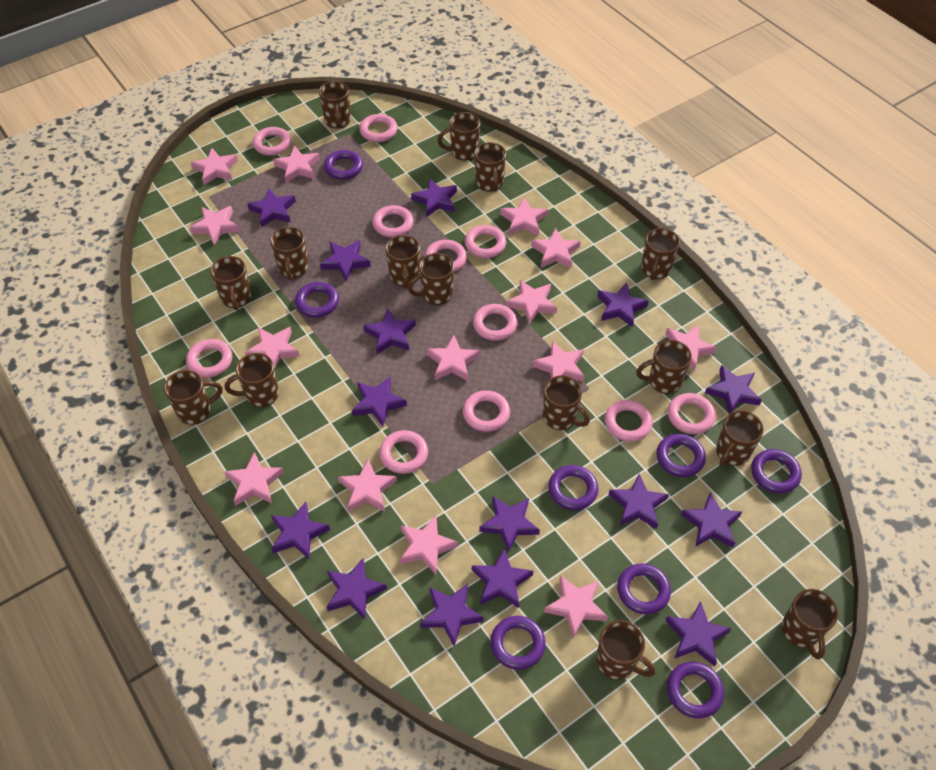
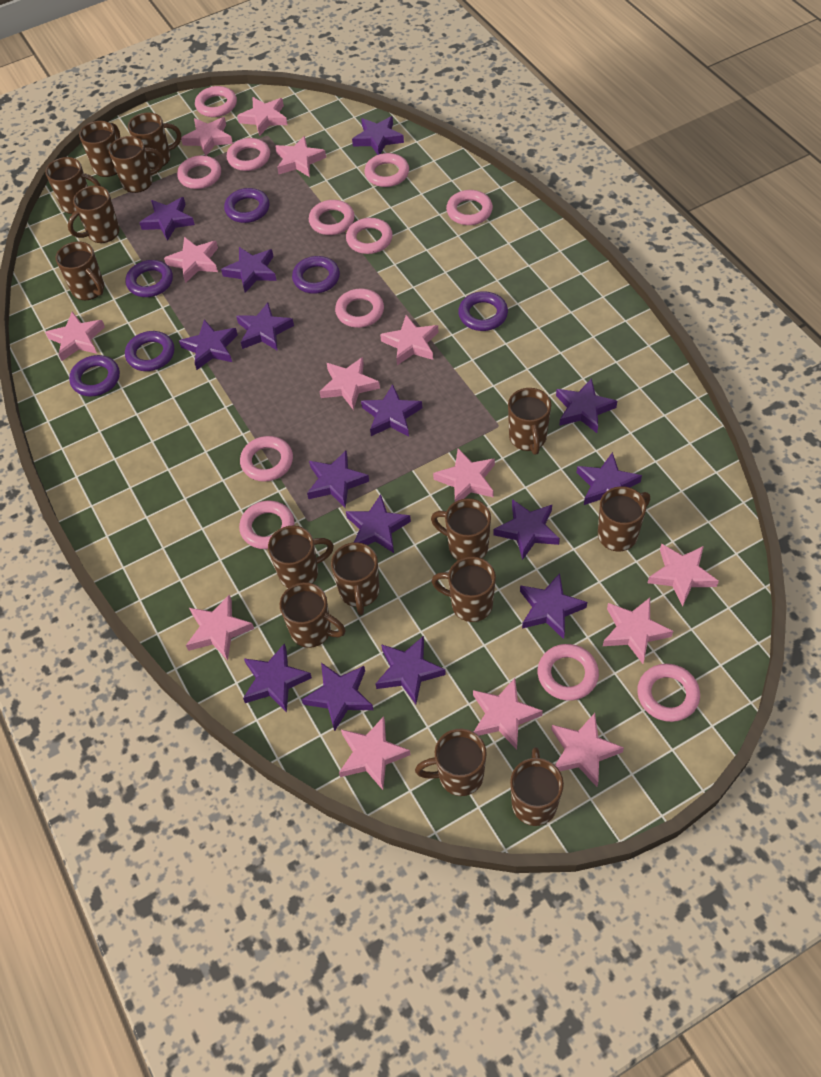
pink ring: [186,339,232,378] [253,127,291,156] [359,114,397,142] [372,205,414,237] [379,430,428,474] [425,240,467,272] [463,390,510,432] [465,225,506,258] [473,304,517,341] [605,400,653,442] [668,393,716,434] = 11 -> [177,155,221,189] [195,86,237,117] [227,138,270,171] [239,501,295,549] [240,436,293,482] [309,200,355,235] [335,288,384,328] [346,218,393,254] [364,153,409,187] [446,190,493,225] [538,644,599,701] [637,664,700,722] = 12
purple ring: [295,282,339,318] [324,150,363,180] [490,616,546,670] [548,465,598,510] [617,563,671,614] [657,434,706,477] [667,662,724,718] [751,449,802,494] = 8 -> [69,355,120,397] [125,331,174,371] [126,260,173,297] [224,188,270,223] [292,256,340,294] [458,291,508,331] = 6

